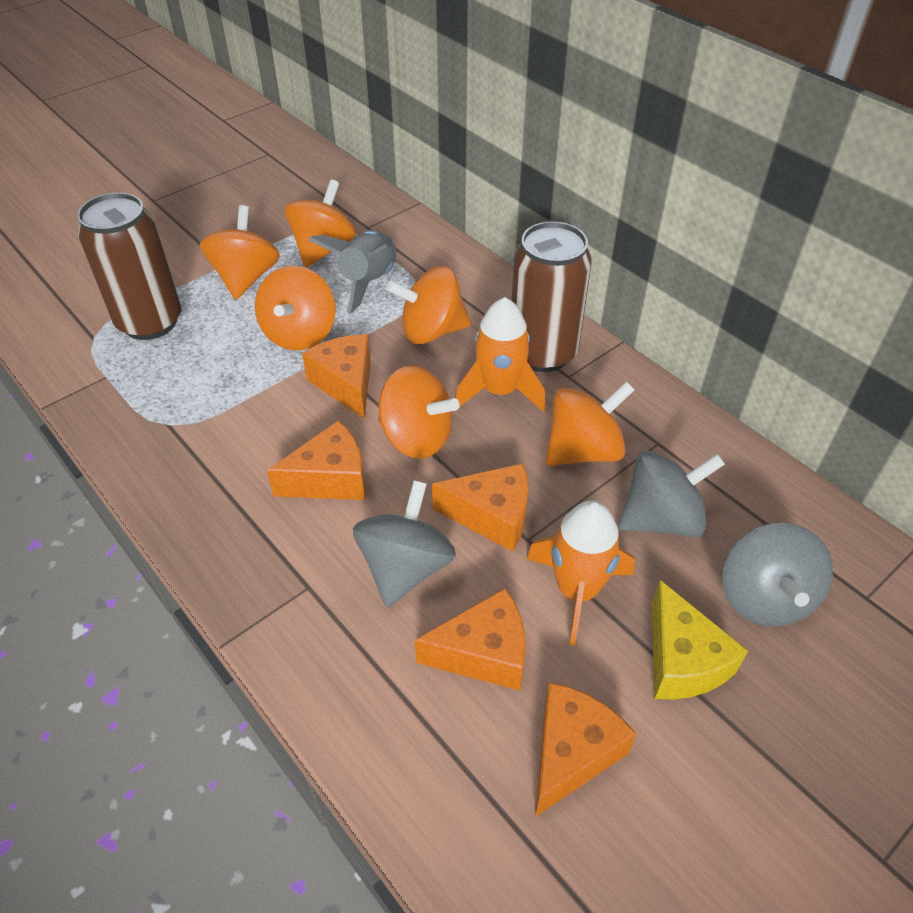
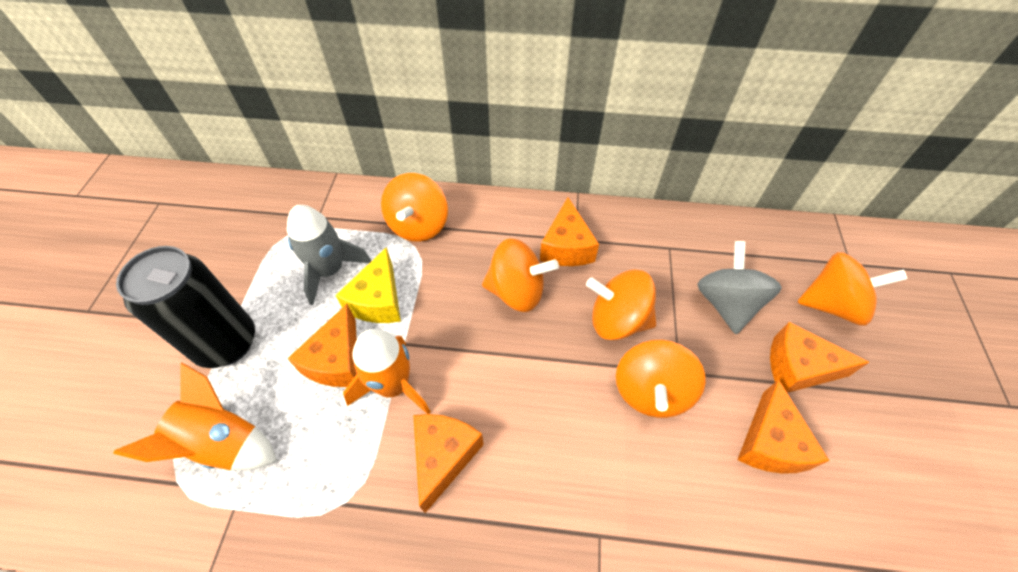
black can: none = 0 -> [116,246,255,368] = 1
brown can: [77,193,181,340] [512,221,592,372] = 2 -> none = 0
grey spinning top: [353,480,456,607] [618,451,725,537] [722,523,833,627] = 3 -> [697,241,782,334] = 1
orange spinning top: [200,205,280,299] [255,266,335,350] [285,179,356,267] [378,366,460,459] [386,266,471,344] [546,381,634,466] = 6 -> [381,173,448,242] [482,238,559,312] [586,270,656,340] [616,340,706,418] [798,252,907,326] = 5

